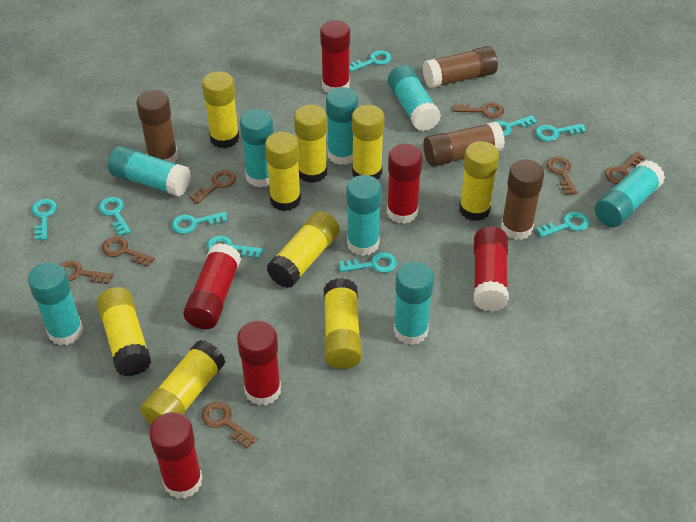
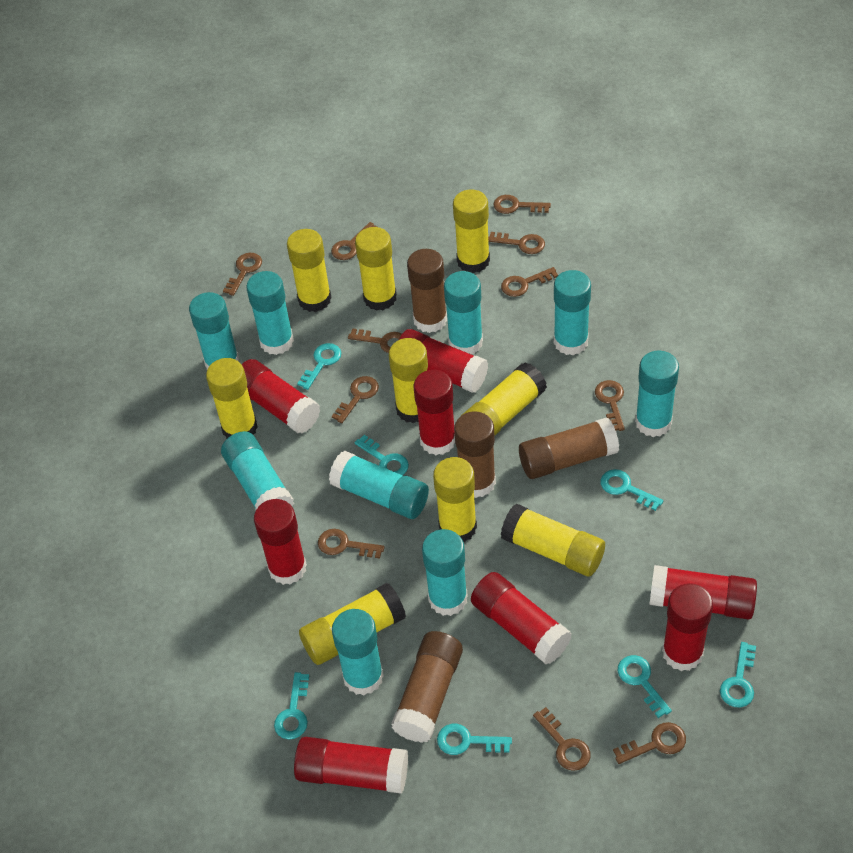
brown key: [60,260,113,284] [102,237,155,267] [190,170,236,204] [201,402,257,448] [453,102,504,118] [546,157,577,195] [605,152,645,184] = 7 -> [223,253,262,296] [318,529,385,559] [331,222,377,260] [332,376,379,423] [348,328,402,353] [488,232,545,254] [493,195,551,214] [501,267,558,297] [533,707,591,771] [595,380,625,431] [613,722,686,764] = 11
red glue stick: [149,412,202,499] [183,243,241,329] [237,321,281,406] [320,20,350,93] [387,144,423,224] [474,227,509,312] = 6 -> [242,359,321,434] [254,499,307,585] [294,737,408,794] [399,329,488,393] [414,370,455,455] [471,572,572,664] [649,565,757,619] [662,583,713,671] = 8
turquoise glue stick: [28,262,83,345] [108,146,191,197] [240,109,273,187] [326,87,358,165] [346,175,382,256] [388,65,441,132] [394,261,434,345] [595,160,665,227] = 8 -> [189,292,239,369] [221,431,294,510] [246,271,294,355] [329,451,429,519] [332,609,384,695] [422,529,468,616] [444,271,483,354] [554,270,591,355] [635,351,679,437] = 9
turquoise key: [31,199,57,240] [98,197,131,236] [171,212,227,234] [206,235,263,259] [339,252,397,273] [349,50,392,72] [493,115,537,137] [535,124,586,141] [536,212,589,238] = 9 -> [274,672,309,739] [297,343,341,390] [355,435,409,475] [437,724,512,755] [600,469,663,511] [618,655,672,718] [720,642,756,708] = 7

